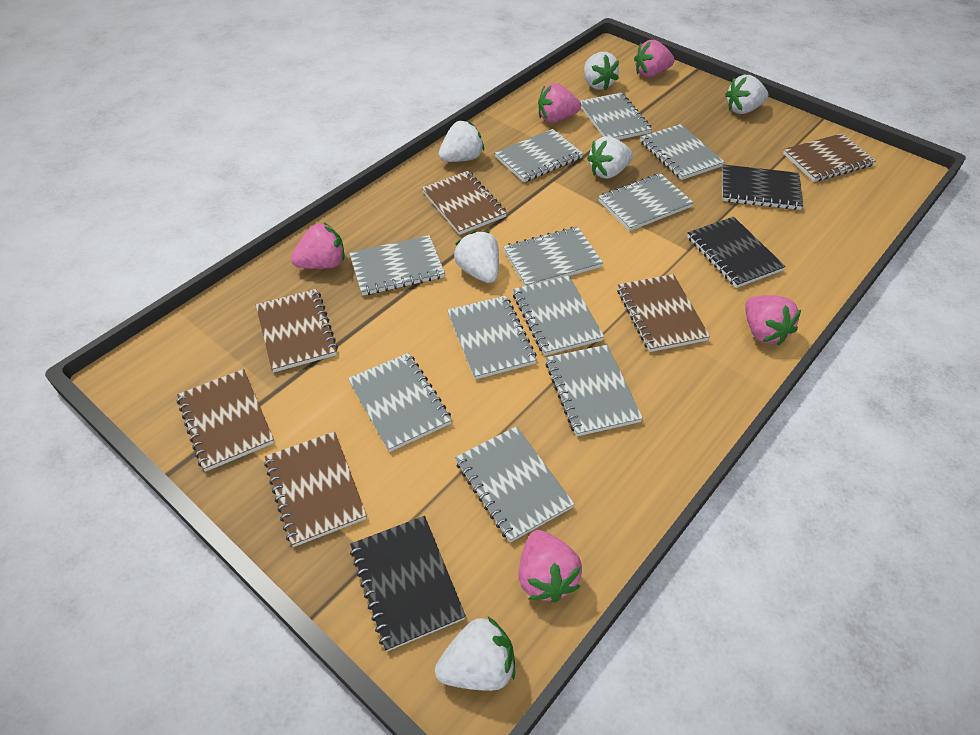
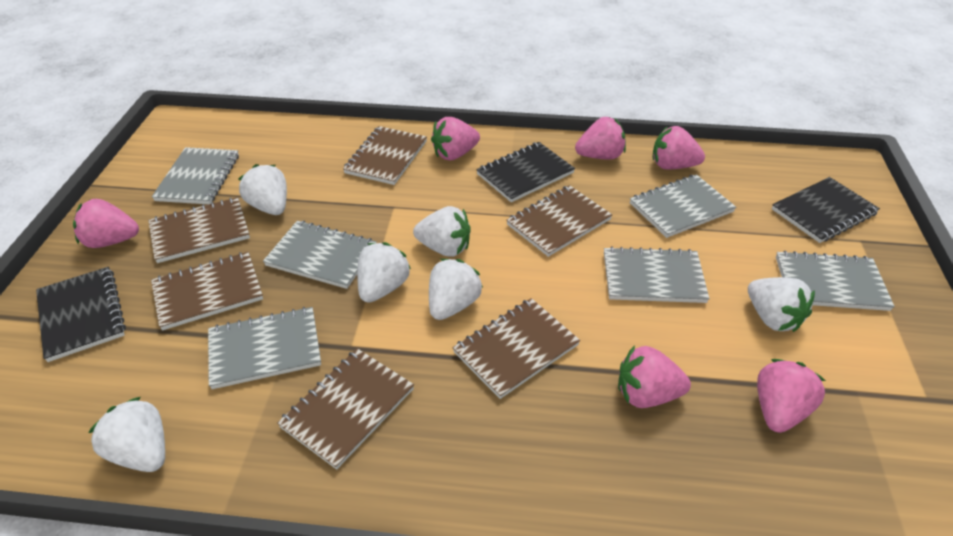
grey notebook: [348,353,452,452] [349,235,445,296] [447,295,537,380] [455,426,575,543] [495,129,583,182] [503,227,603,286] [513,275,604,356] [545,345,643,436] [580,92,652,140] [598,173,694,231] [640,124,724,180] = 11 -> [152,147,239,204] [208,307,321,389] [263,221,377,289] [604,246,710,303] [630,174,736,238] [776,251,895,311] = 6
pink strawberry: [291,223,345,269] [518,530,582,603] [538,83,581,123] [634,40,675,78] [745,295,801,345] = 5 -> [73,199,139,248] [431,117,480,160] [575,117,626,160] [618,345,691,408] [652,126,705,170] [757,359,826,433] = 6

